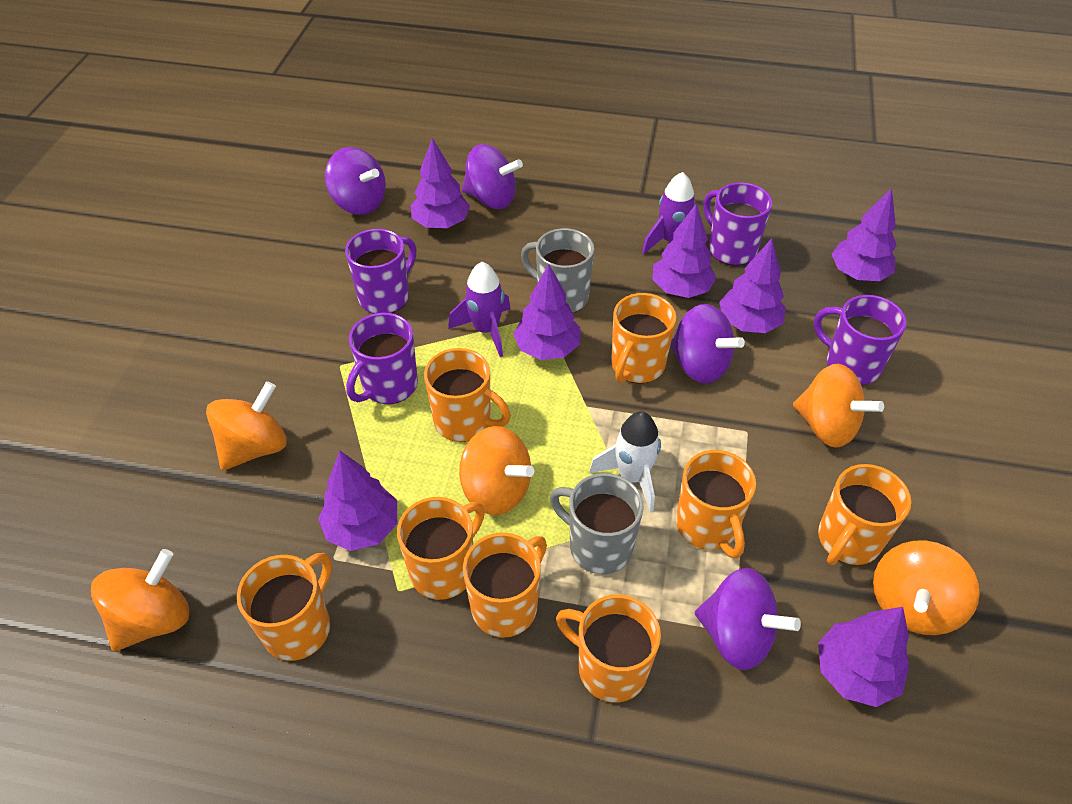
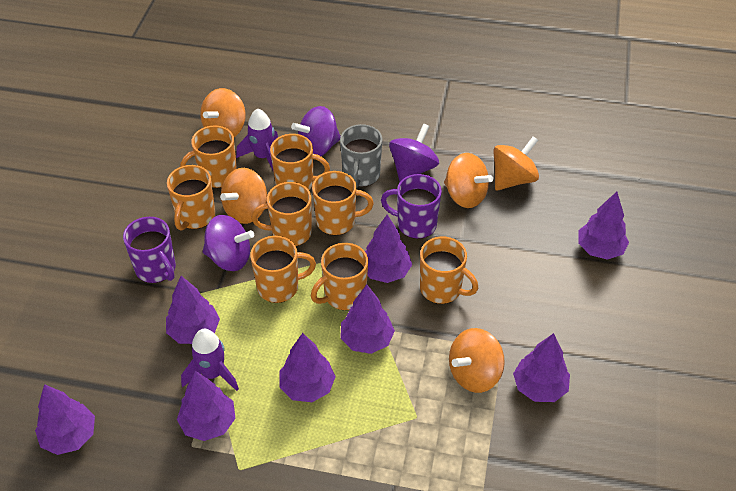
grey mug: [521,228,594,313] [550,473,644,574] = 2 -> [340,124,382,187] = 1
purple mug: [345,229,416,314] [346,313,418,404] [703,182,772,266] [814,295,907,385] = 4 -> [123,217,176,283] [381,174,442,239] = 2
purple spinning top: [325,147,386,215] [462,144,523,209] [670,304,745,383] [695,568,801,670] = 4 -> [203,215,254,271] [291,106,340,156] [389,124,439,182] = 3
purple tree: [318,451,397,551] [411,138,470,228] [513,264,580,360] [652,204,716,298] [719,238,786,333] [818,607,909,707] [832,188,897,281] = 7 -> [35,384,95,455] [166,276,220,344] [177,371,236,441] [279,333,336,402] [340,285,395,354] [365,215,412,283] [513,333,570,402] [578,192,629,260] = 8
white rocket: [589,411,661,512] = 1 -> none = 0

